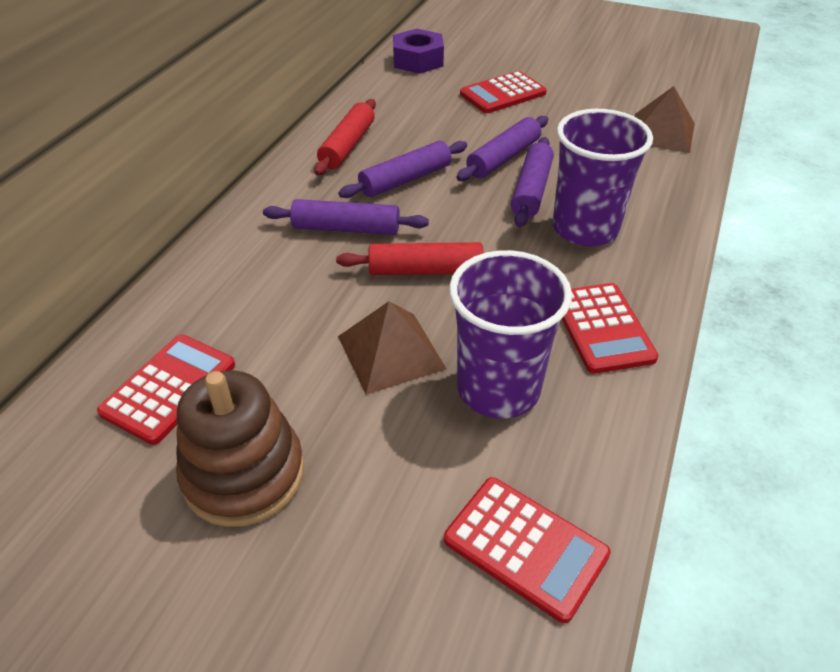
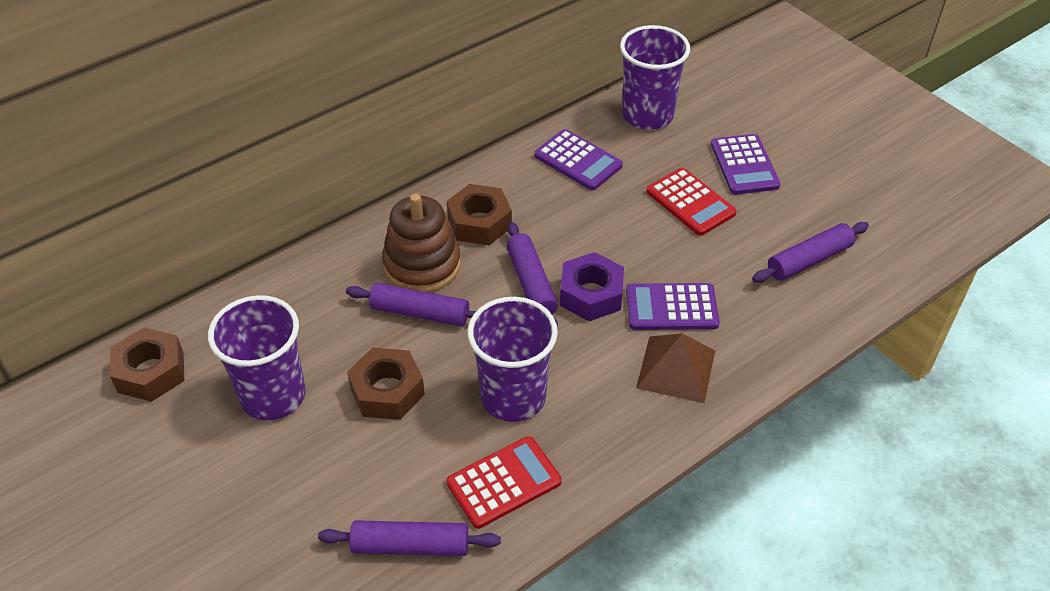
brown nut: none = 0 -> [110,327,184,402] [347,348,425,420] [447,184,512,245] = 3
brown pyramid: [338,301,446,395] [634,86,695,153] = 2 -> [636,334,715,403] = 1
purple calculator: none = 0 -> [534,129,623,190] [626,283,720,330] [711,134,781,195] = 3
purple cup: [449,250,572,419] [553,109,653,246] = 2 -> [208,295,306,421] [467,297,558,422] [620,25,690,130] = 3
red calculator: [97,334,235,445] [444,477,611,623] [460,71,547,113] [562,283,659,374] = 4 -> [446,436,562,529] [646,168,737,236] = 2
red rolling pin: [314,99,376,176] [336,242,484,275] = 2 -> none = 0

